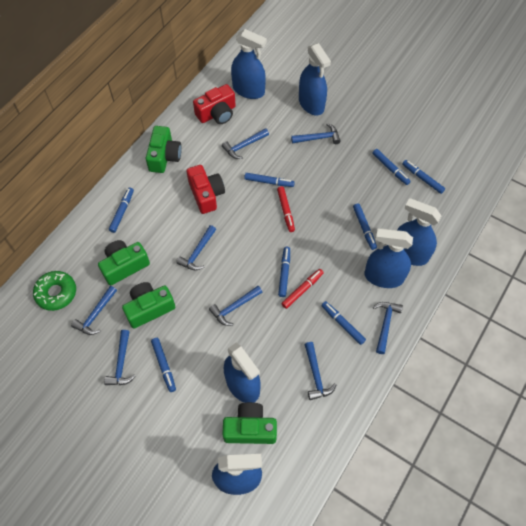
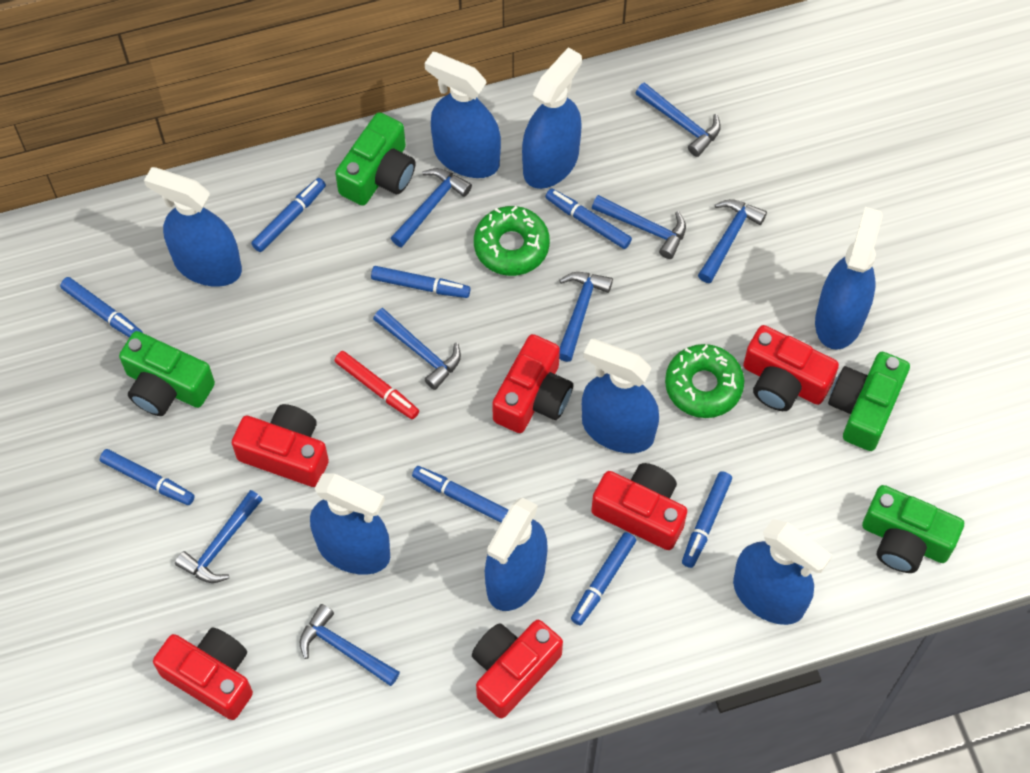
blue spray bottle: [212,454,262,495] [224,343,261,403] [231,29,267,99] [299,43,331,115] [364,228,413,288] [397,198,441,266] = 6 -> [144,167,242,287] [310,474,390,575] [425,52,501,178] [485,497,548,611] [522,47,582,189] [582,339,659,453] [733,519,832,625] [815,207,883,350] = 8
green donut: [33,271,76,311] = 1 -> [474,206,550,276] [665,344,744,418] = 2
red camera: [187,165,225,214] [193,84,236,124] = 2 -> [153,627,253,720] [232,404,329,487] [472,620,563,718] [492,334,573,433] [591,463,687,550] [743,325,839,411] = 6
red marker: [277,186,295,232] [281,269,324,309] = 2 -> [335,351,419,419] = 1

